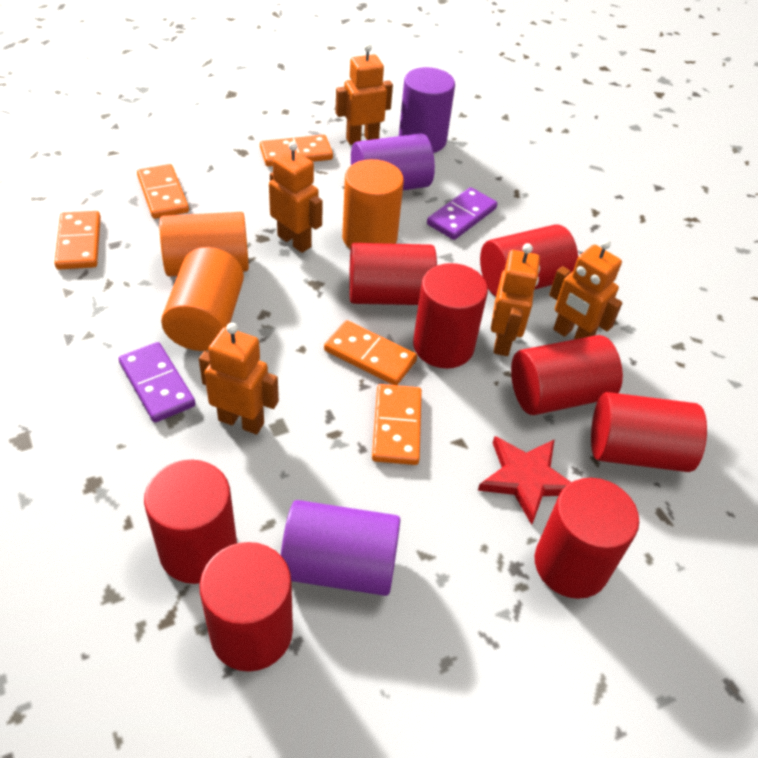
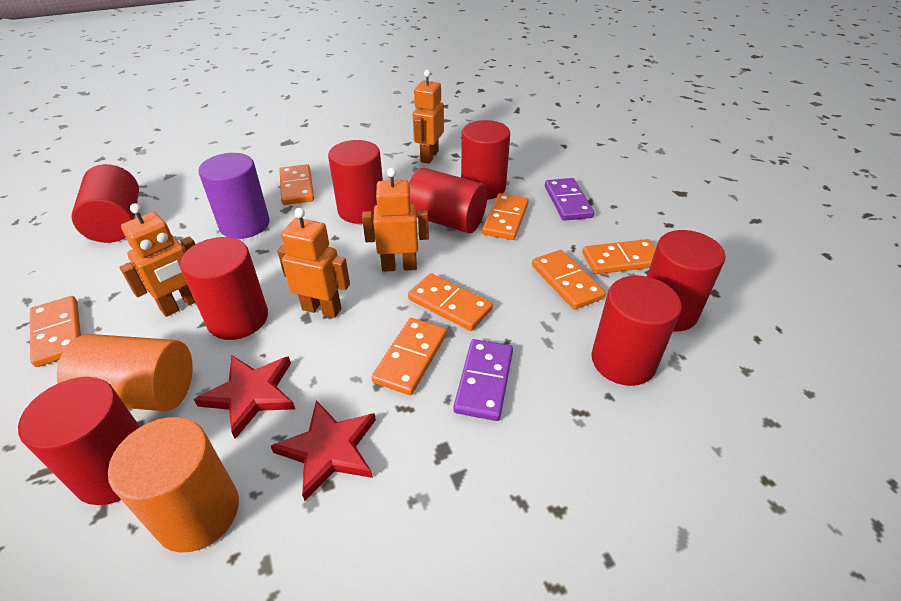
orange cylinder: [159,212,249,277] [161,247,244,351] [342,159,404,249] = 3 -> [57,334,193,411] [108,417,239,552] = 2
orange domino: [54,211,101,270] [137,164,189,219] [260,135,333,167] [324,320,417,385] [372,384,422,465] = 5 -> [30,296,81,367] [279,164,314,205] [372,318,447,395] [408,273,493,331] [482,193,529,240] [532,250,606,310] [582,239,656,274] = 7
orange robot: [199,323,279,434] [269,141,323,253] [335,43,393,145] [491,243,540,356] [549,239,622,340] = 5 -> [120,203,196,317] [277,208,350,318] [362,168,429,272] [412,70,444,164] = 4
purple cylinder: [281,500,400,596] [351,133,435,190] [399,67,455,153] = 3 -> [198,153,269,239] = 1
red star: [478,436,572,525] = 1 -> [194,355,295,439] [271,400,376,501] = 2

